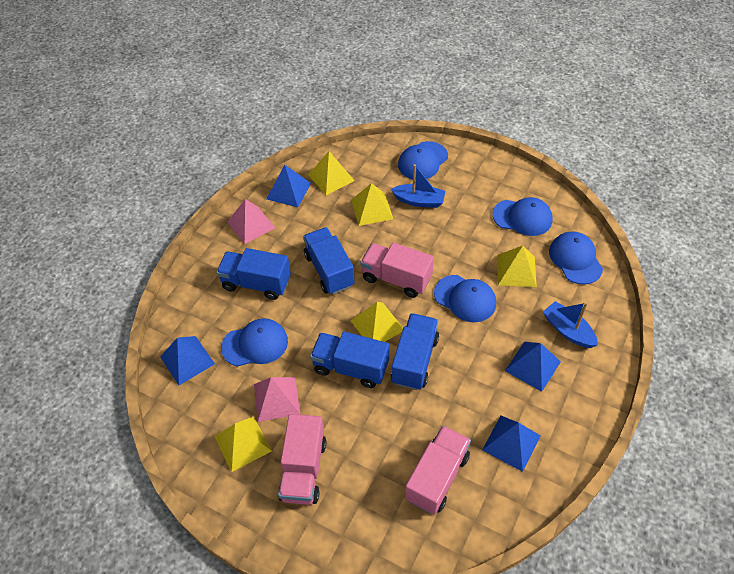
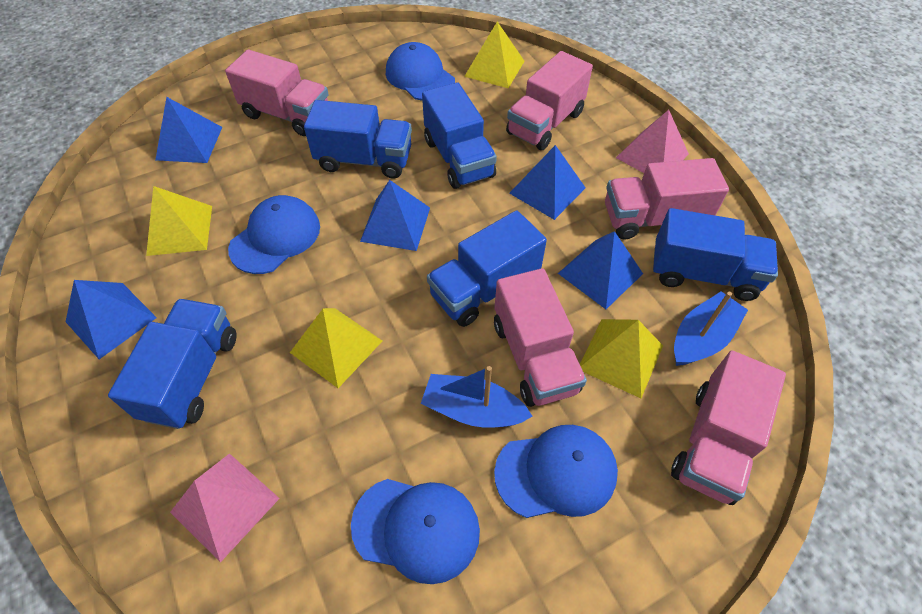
blue cap: [221,318,288,367] [398,141,448,180] [434,275,496,322] [493,197,553,236] [549,232,603,285] = 5 -> [228,195,320,274] [351,479,480,584] [386,42,455,100] [494,425,618,518] = 4
blue pyramid: [160,336,215,385] [266,165,311,207] [482,416,541,472] [505,342,561,392] = 4 -> [66,280,157,359] [155,97,222,163] [360,180,430,251] [509,145,586,220] [558,231,643,309] = 5
blue truck: [216,248,291,300] [303,227,355,294] [310,332,389,388] [391,313,439,390] = 4 -> [108,299,237,429] [304,100,412,179] [422,82,497,189] [427,210,547,327] [653,208,778,301] = 5
pink truck: [278,414,326,505] [360,243,434,298] [405,426,471,515] = 3 -> [225,49,329,136] [494,268,587,407] [506,51,593,150] [605,158,729,239] [671,351,786,505] = 5
yellow pyramid: [214,416,272,472] [308,151,355,195] [351,183,393,226] [351,302,403,342] [497,246,537,287] = 5 -> [146,186,212,256] [290,308,382,388] [464,21,524,88] [580,319,663,398] = 4

